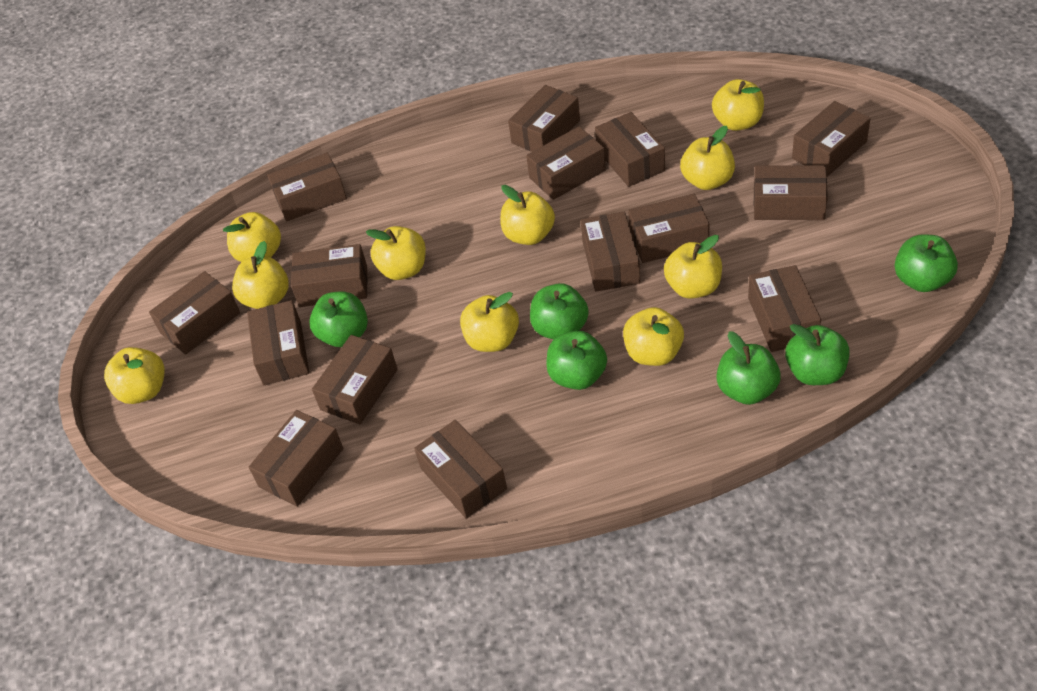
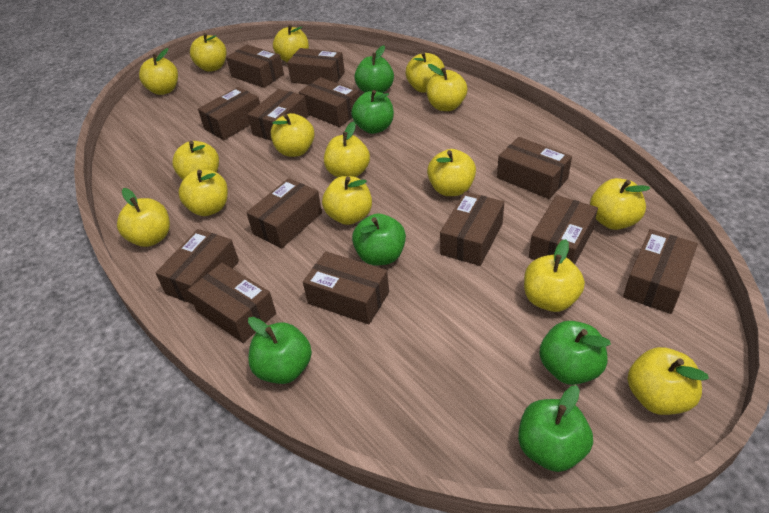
brown box: [149,271,240,355] [247,300,309,385] [249,410,344,507] [267,153,347,221] [291,244,367,307] [312,335,398,425] [414,420,507,519] [508,85,580,152] [526,126,606,200] [581,212,640,292] [595,112,665,187] [628,194,709,263] [748,265,821,352] [754,165,828,220] [792,101,871,177] = 15 -> [155,229,239,304] [187,263,276,343] [198,87,260,140] [226,45,284,88] [246,178,322,248] [247,89,309,141] [287,48,345,85] [299,77,359,127] [303,251,389,324] [440,192,504,266] [497,137,572,199] [529,195,598,264] [623,229,698,314] = 13
yellow apple: [104,347,165,404] [223,212,281,262] [232,241,289,309] [366,226,426,280] [460,292,519,352] [501,185,555,245] [623,307,684,366] [664,235,722,299] [680,126,735,190] [712,79,764,131] = 10 -> [117,188,170,247] [139,48,178,95] [172,141,219,180] [178,169,228,216] [190,33,226,72] [271,113,315,157] [273,25,309,62] [322,176,372,225] [324,121,370,177] [405,52,445,93] [426,64,467,111] [427,149,476,196] [524,239,585,312] [590,178,650,230] [627,347,709,415] = 15

